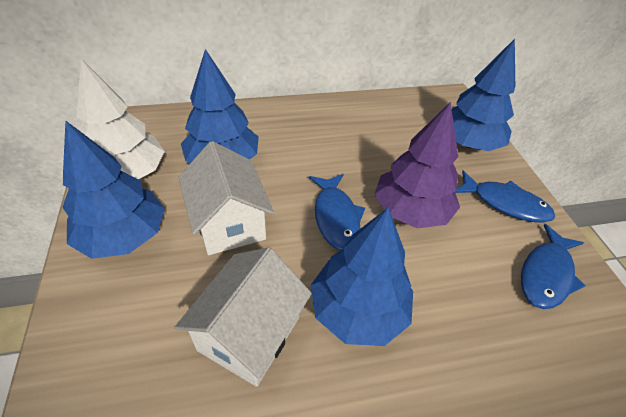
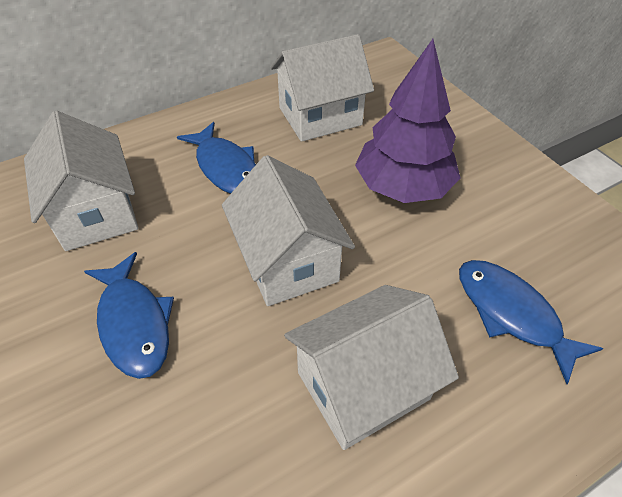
blue tree: [63,121,165,259] [181,49,259,163] [311,208,413,346] [452,39,515,151] = 4 -> none = 0
white house: [174,247,312,387] [178,141,274,255] = 2 -> [24,111,138,251] [222,155,355,306] [270,34,374,142] [284,285,459,450] = 4
white tree: [77,59,165,179] = 1 -> none = 0

